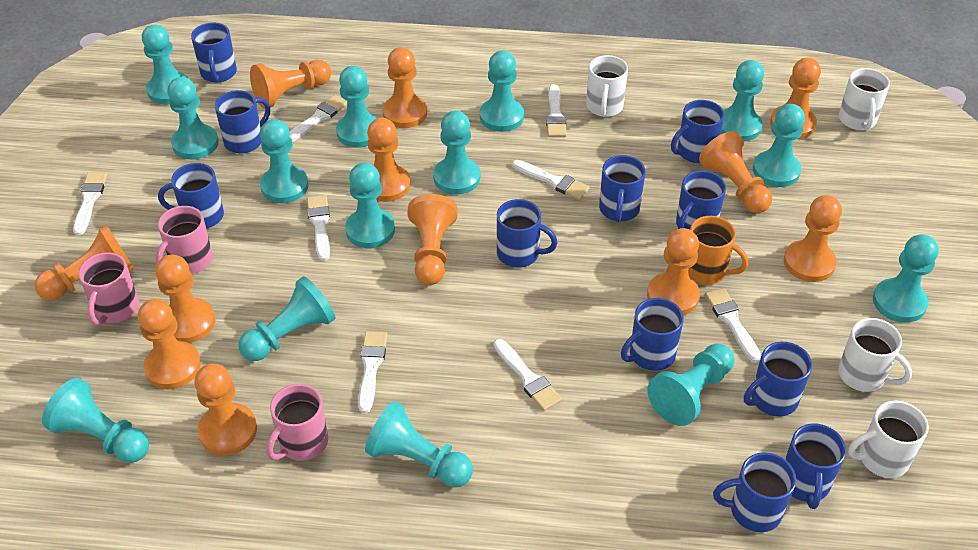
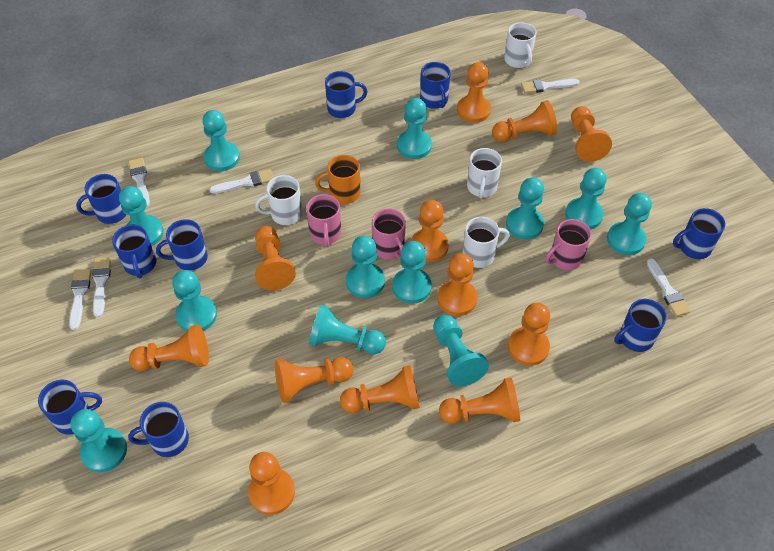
blue mug: [158,163,224,229] [191,23,237,82] [215,90,270,153] [497,199,558,267] [599,155,646,222] [621,298,684,371] [671,100,724,163] [676,171,726,230] [713,452,796,532] [744,342,812,416] [785,424,846,509] = 11 -> [38,380,102,435] [76,174,127,224] [112,225,156,278] [128,402,189,457] [156,219,208,271] [325,71,368,118] [420,62,451,109] [614,299,667,352] [673,208,726,259] = 9
turquoise pawn: [42,378,149,463] [142,25,190,104] [167,77,219,159] [238,276,335,361] [260,119,309,203] [336,66,377,148] [345,163,395,248] [365,401,473,488] [433,111,480,194] [480,51,524,132] [647,343,735,426] [721,60,764,142] [753,104,805,187] [873,234,939,323] = 14 -> [71,409,127,472] [119,186,164,246] [172,270,217,331] [202,110,240,171] [309,304,386,354] [346,236,385,298] [392,241,432,304] [397,98,432,159] [433,315,489,387] [506,177,544,239] [565,168,607,229] [607,193,652,255] = 12
white brush: [73,172,107,235] [290,95,347,142] [307,195,330,261] [358,331,387,413] [493,339,562,411] [512,160,590,200] [546,84,567,137] [705,288,761,363] = 8 -> [69,269,92,330] [92,257,111,317] [128,158,150,207] [210,169,274,194] [521,79,580,93] [647,258,691,317] = 6

